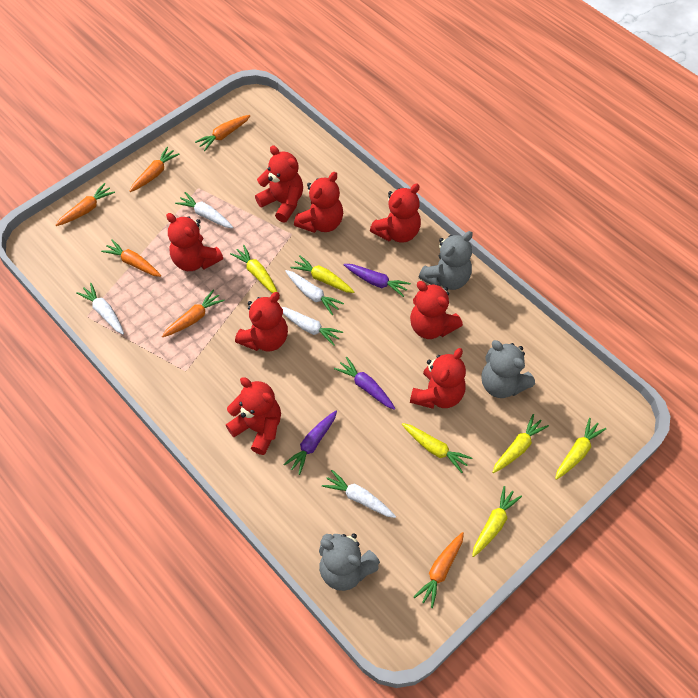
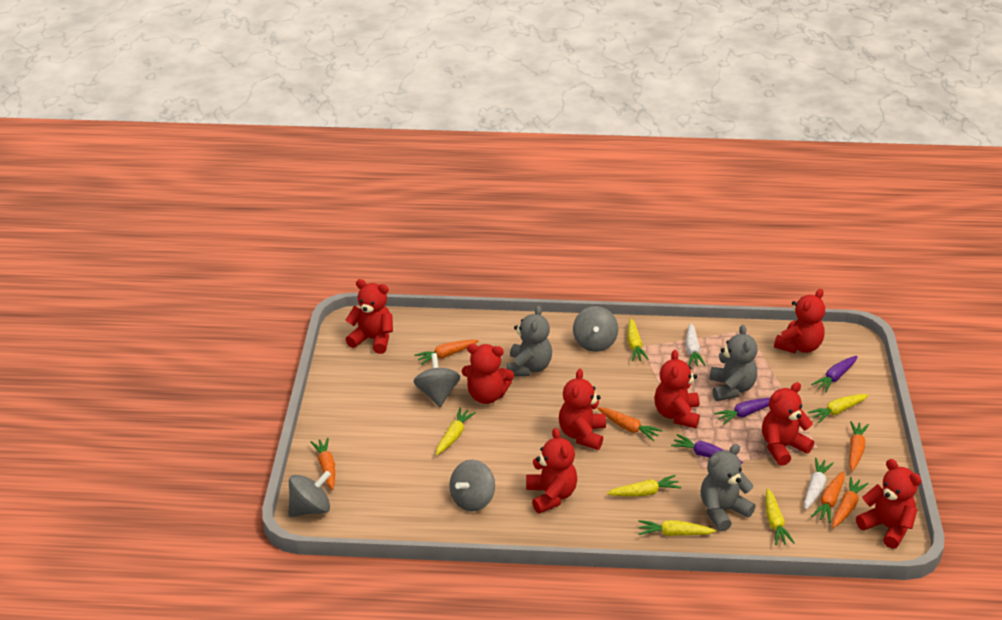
grey spinning top: none = 0 -> [288,470,331,517] [413,353,460,407] [449,460,495,512] [573,306,618,352] = 4
white carrot: [76,283,124,334] [175,192,233,228] [281,307,343,346] [285,270,344,315] [322,470,396,518] = 5 -> [686,323,706,366] [804,458,834,510] = 2

